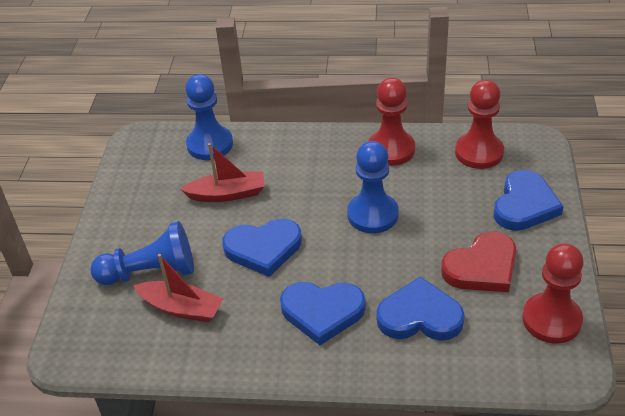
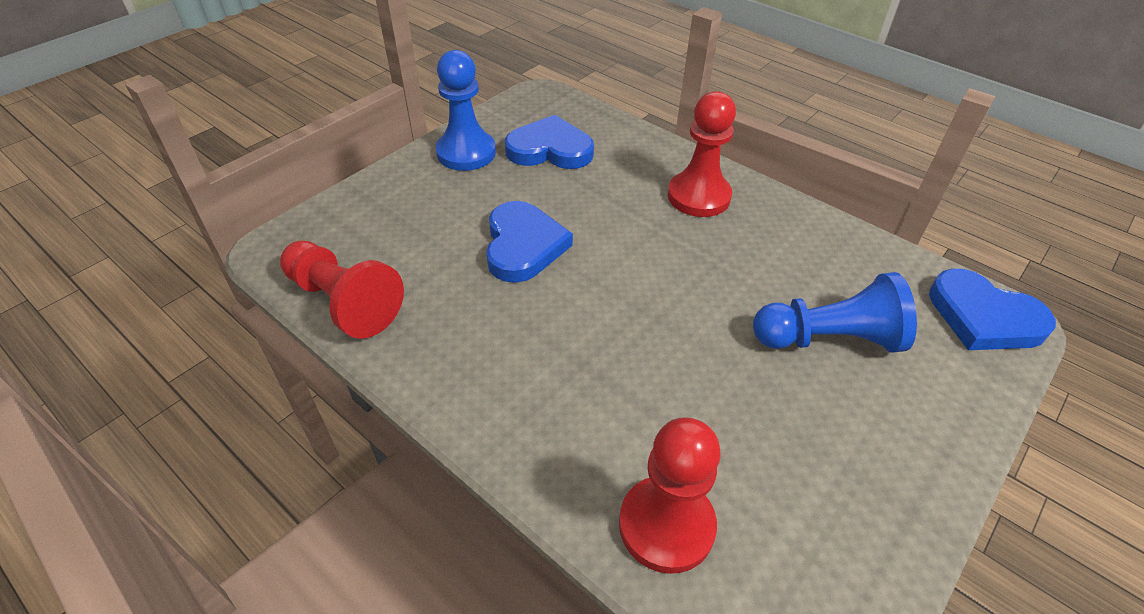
blue heart: [222,219,302,277] [280,282,366,345] [376,277,465,341] [493,170,564,231] = 4 -> [486,201,573,283] [505,115,594,169] [929,269,1056,350] = 3
blue pawn: [90,221,194,285] [185,74,233,160] [347,141,399,233] = 3 -> [436,50,496,171] [753,272,917,353] = 2
red boat: [133,254,223,322] [180,143,265,202] = 2 -> none = 0
red heart: [441,232,516,292] = 1 -> none = 0

